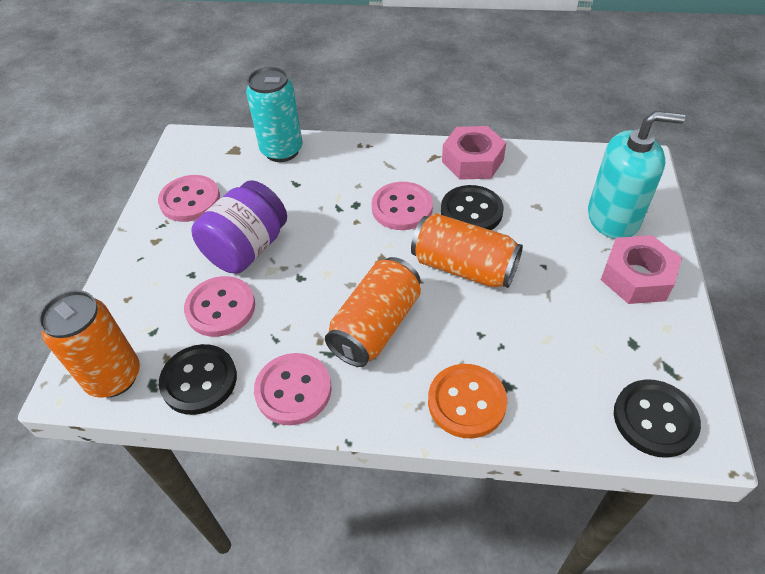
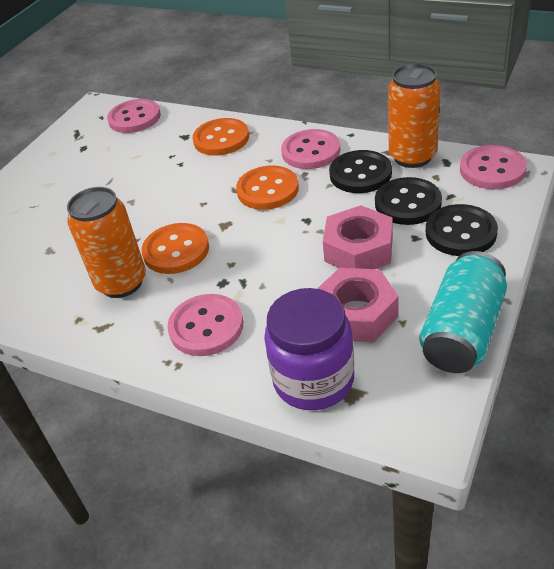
orange button: [428,364,507,438] = 1 -> [141,223,209,274] [193,118,249,156] [236,165,299,210] = 3
orange can: [38,290,140,398] [325,257,421,367] [411,213,523,288] = 3 -> [67,187,146,298] [388,63,440,168] = 2
turquoise soap dispenser: [588,111,685,239] = 1 -> none = 0

